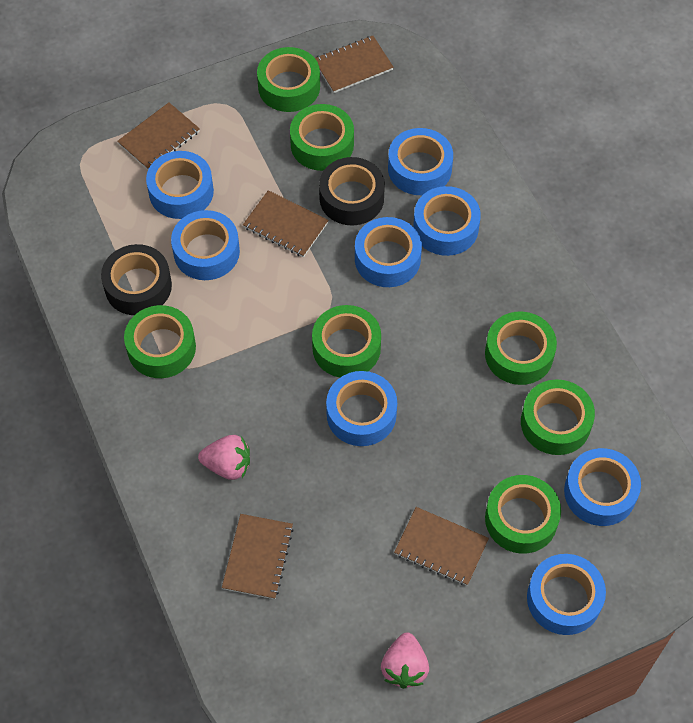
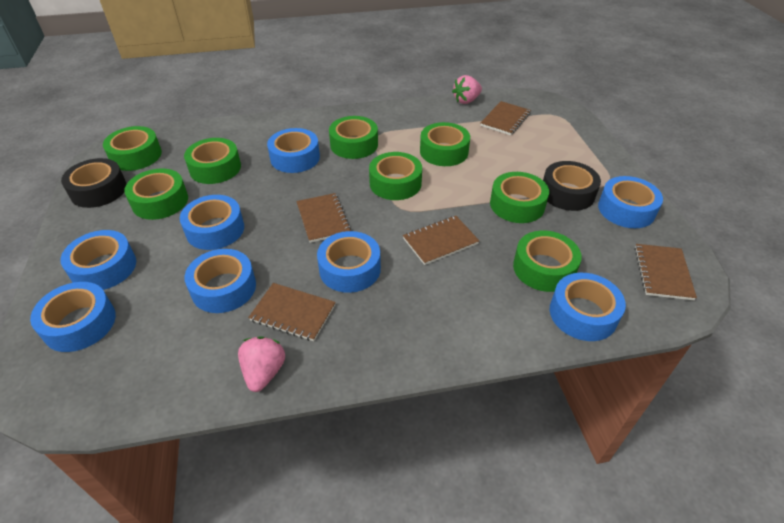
green tape: [124,305,196,378] [257,47,320,112] [290,104,354,171] [312,305,381,378] [485,312,557,385] [485,475,561,554] [521,379,595,455] = 7 -> [103,126,162,171] [124,168,188,220] [184,138,241,184] [329,116,378,159] [369,152,422,200] [420,122,470,166] [490,172,549,223] [513,231,582,292] = 8

